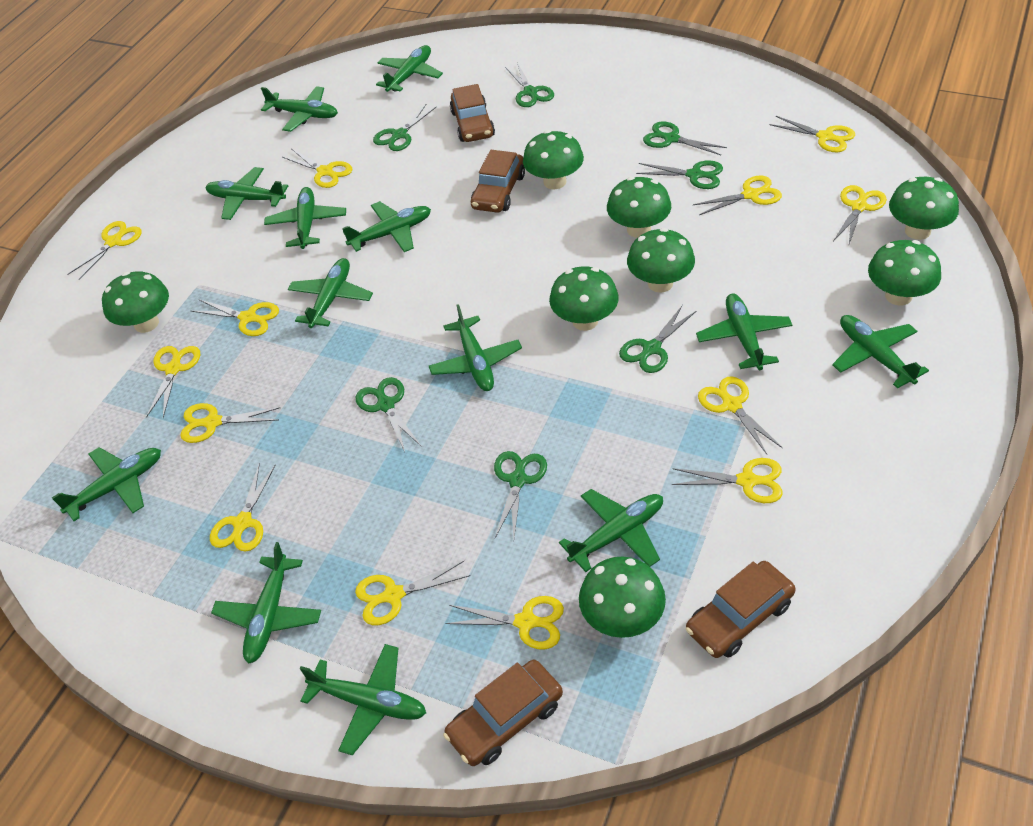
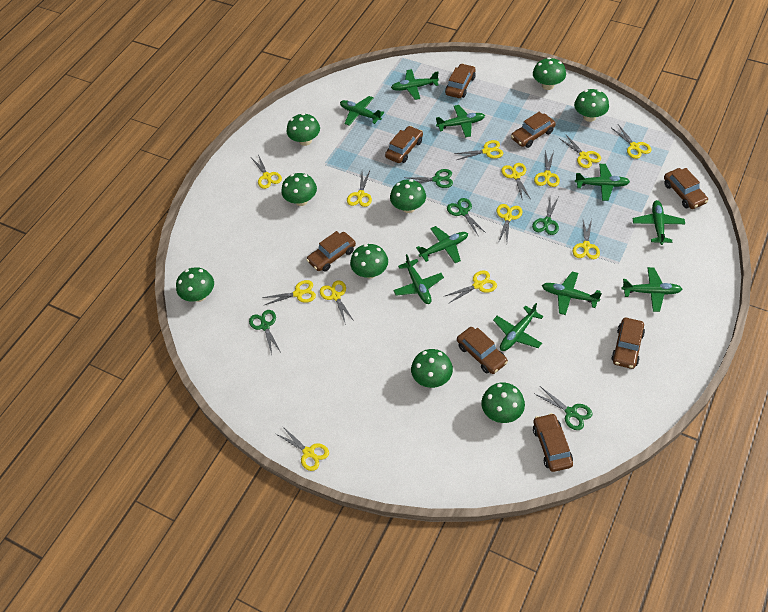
brown car: [443,660,563,766] [450,84,495,142] [471,150,525,213] [686,561,795,658] = 4 -> [307,231,356,271] [385,126,423,163] [445,63,476,98] [457,327,508,374] [511,112,556,148] [533,413,573,472] [611,318,645,369] [664,168,708,209] = 8
green mushroom: [102,271,169,333] [523,130,584,189] [549,266,619,331] [579,556,666,638] [607,177,671,238] [627,228,695,293] [868,240,941,305] [889,177,959,240] = 8 -> [176,267,214,302] [281,173,317,206] [287,113,320,146] [350,244,388,278] [390,179,426,213] [411,349,453,388] [481,383,525,423] [533,57,566,90] [574,89,609,122] = 9
green plane: [52,447,161,521] [205,167,288,220] [211,542,321,664] [261,86,338,132] [264,187,346,249] [288,258,373,328] [300,644,426,755] [342,201,431,252] [376,45,443,92] [429,304,522,391] [559,489,663,572] [696,294,792,370] [832,315,929,389] = 13 -> [340,96,384,126] [391,69,439,100] [393,254,444,304] [416,226,468,263] [436,105,485,138] [493,303,544,351] [542,272,602,315] [575,164,630,201] [621,267,682,312] [633,200,685,245] = 10
green scissors: [356,377,422,452] [373,104,437,151] [494,451,547,538] [505,63,554,107] [619,305,696,373] [636,160,723,189] [643,122,727,155] = 7 -> [249,310,280,355] [407,169,453,188] [447,198,486,237] [532,198,559,235] [535,386,592,430] = 5

